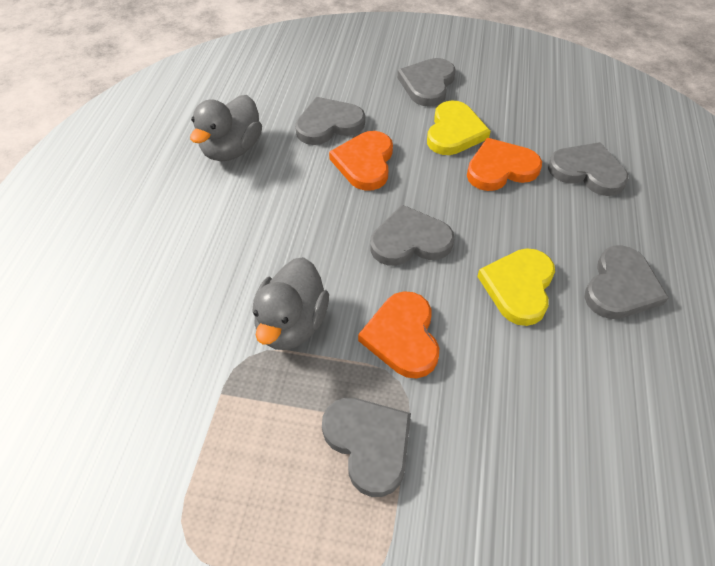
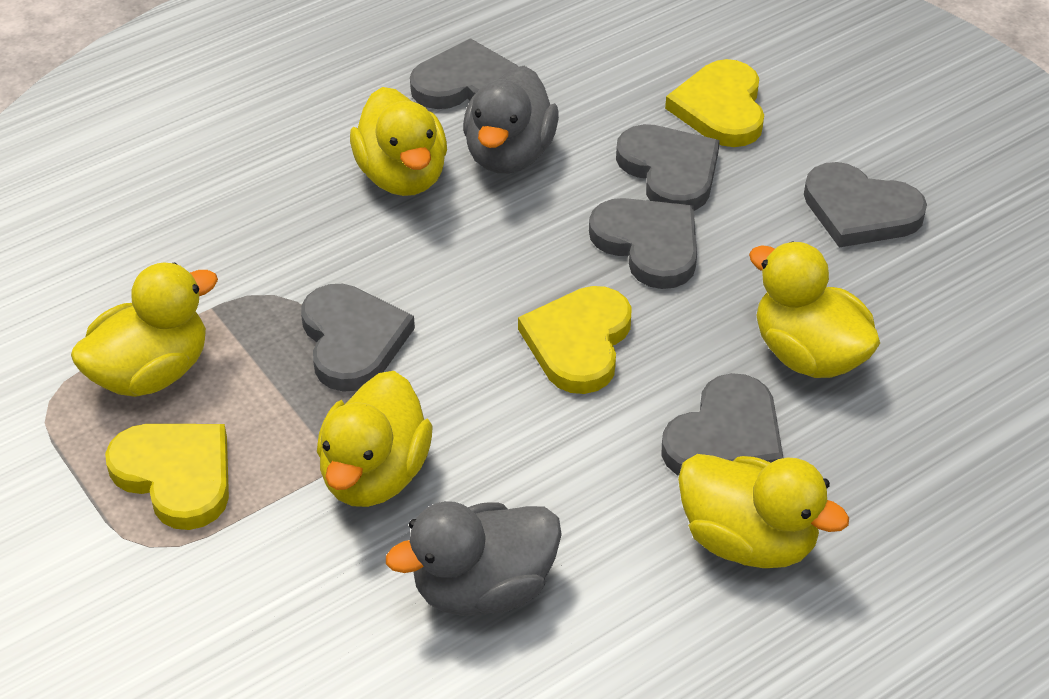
orange heart: [329,131,393,191] [358,291,439,378] [467,138,542,191] = 3 -> none = 0
yellow duck: none = 0 -> [71,262,218,397] [317,371,433,507] [350,87,447,196] [678,454,849,568] [749,241,880,378] = 5
yellow heart: [427,100,491,155] [477,248,555,326] = 2 -> [105,424,229,530] [518,286,632,394] [665,59,764,147] = 3

